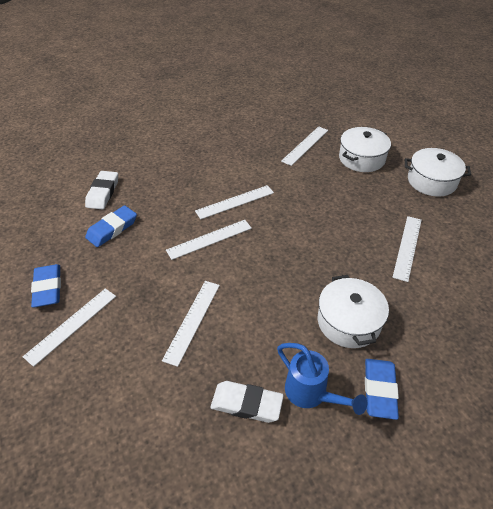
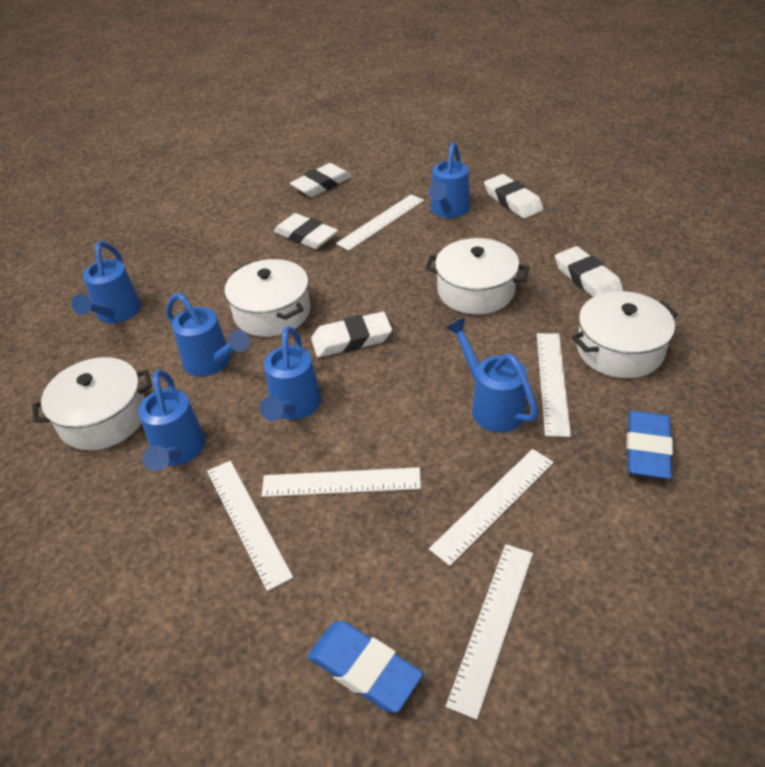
blue eraser: [31,264,61,308] [85,205,137,247] [365,359,399,420] = 3 -> [307,621,423,713] [627,411,673,479] = 2
blue watering can: [277,343,367,415] = 1 -> [71,241,141,323] [138,370,206,471] [166,293,249,376] [260,326,321,421] [429,142,470,218] [445,318,538,432] = 6
white eraser: [85,171,118,210] [210,381,284,423] = 2 -> [274,213,338,249] [290,163,352,197] [311,312,392,357] [484,174,544,219] [555,246,624,297] = 5
white pot: [318,275,389,348] [339,127,391,172] [405,148,471,197] = 3 -> [32,357,152,450] [225,259,311,337] [425,238,529,314] [572,291,678,378] = 4

